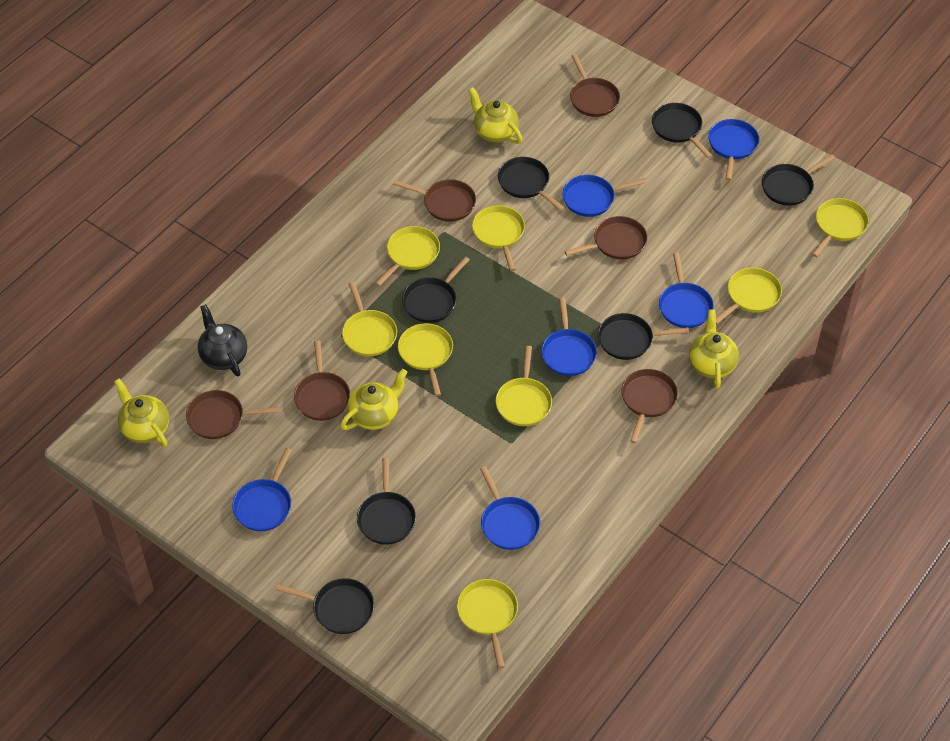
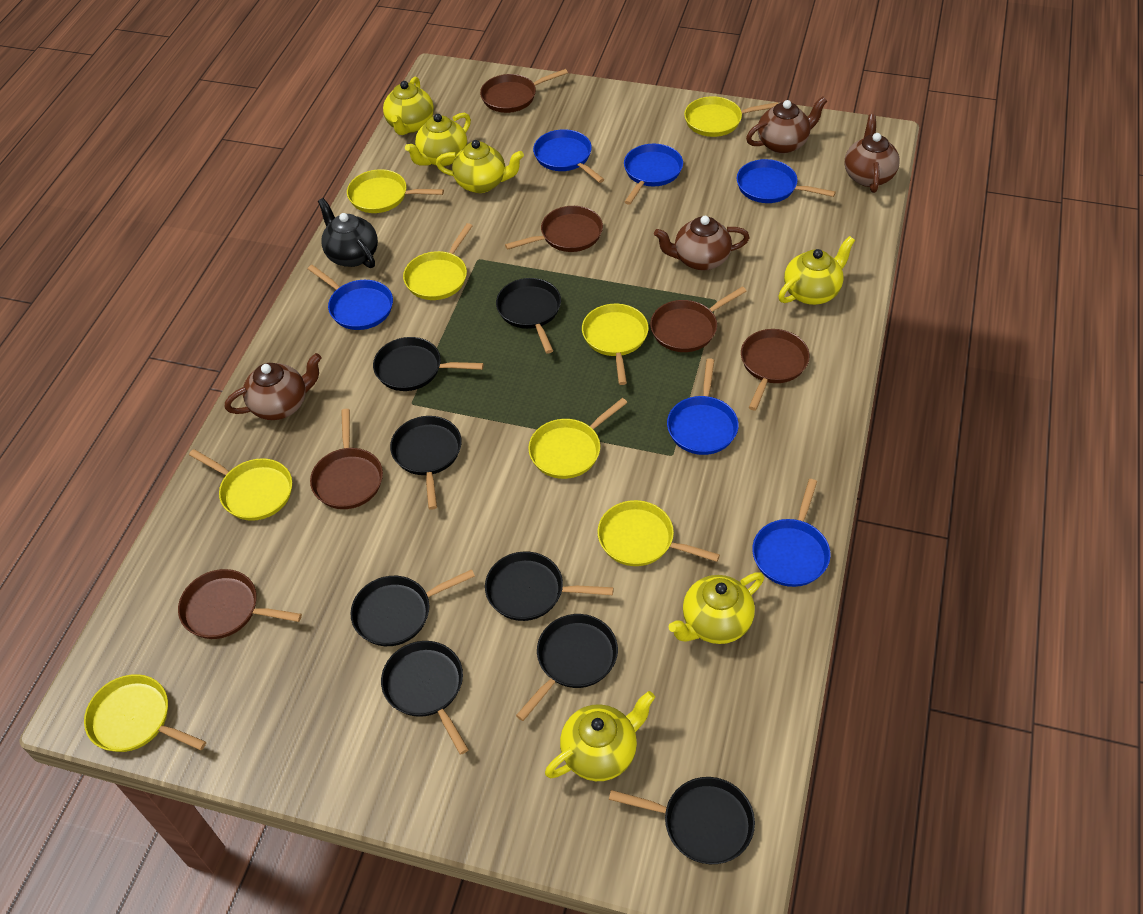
black pan: [276,578,374,634] [357,457,416,545] [402,256,470,323] [498,157,564,211] [598,313,689,360] [652,103,712,158] [762,154,835,206] = 7 -> [351,569,475,646] [373,337,484,391] [381,641,469,755] [390,416,462,510] [485,551,614,621] [496,278,561,353] [516,614,618,721] [609,777,755,864] = 8
brown teapot: none = 0 -> [225,353,322,420] [654,216,750,270] [746,97,827,154] [844,114,900,193] = 4
yellow teapot: [114,378,169,447] [340,369,407,430] [468,87,522,144] [689,309,739,389] = 4 -> [383,77,434,135] [405,113,471,166] [436,140,524,193] [545,691,655,781] [668,572,764,644] [778,236,855,305] = 6

